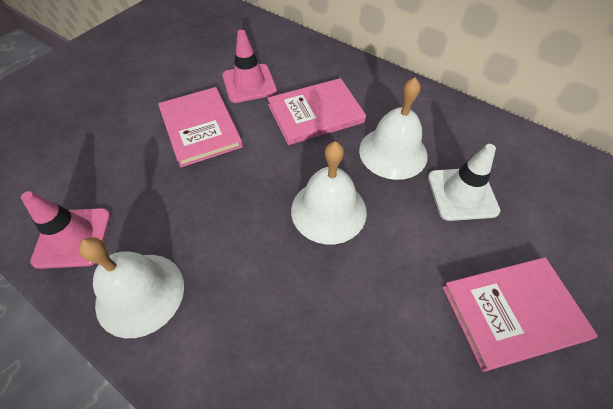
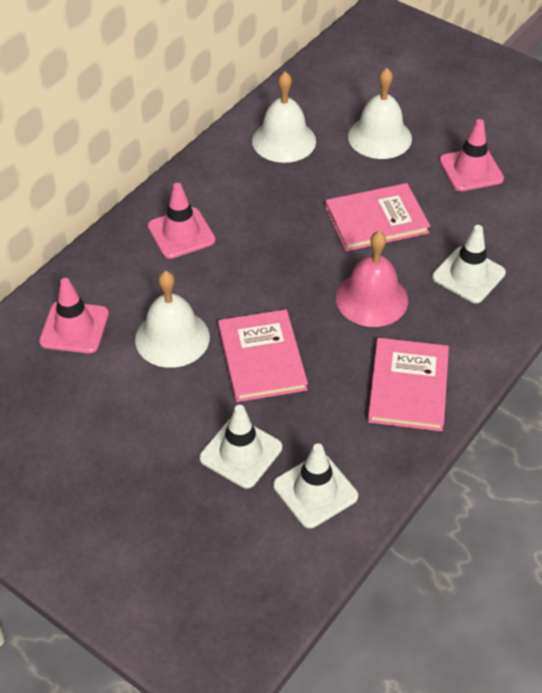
pink bell: none = 0 -> [336,231,408,327] = 1
pink traffic cone: [21,191,111,269] [222,30,277,103] = 2 -> [39,278,109,354] [148,183,215,259] [439,119,504,191] = 3
white traffic cone: [428,144,500,221] = 1 -> [199,405,282,488] [273,444,358,528] [432,225,506,303] = 3

